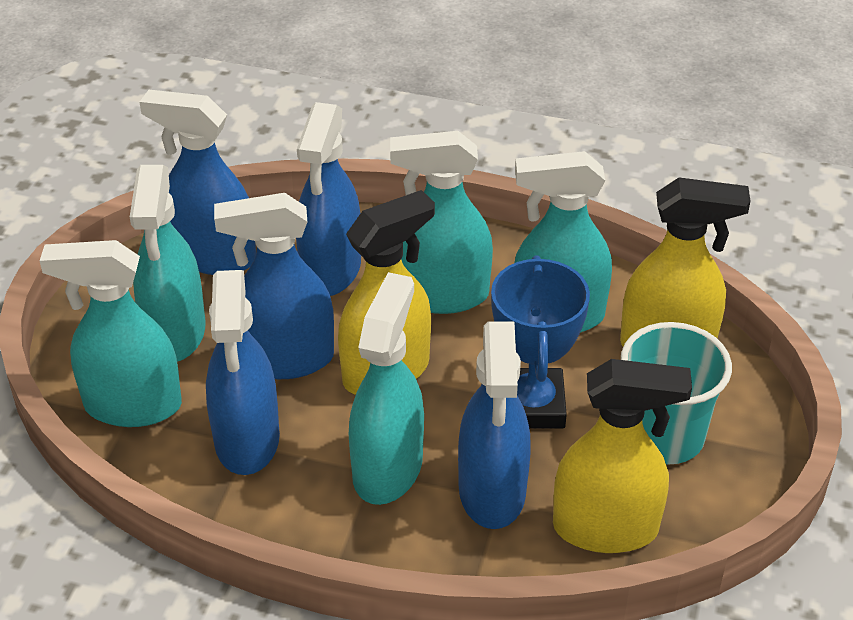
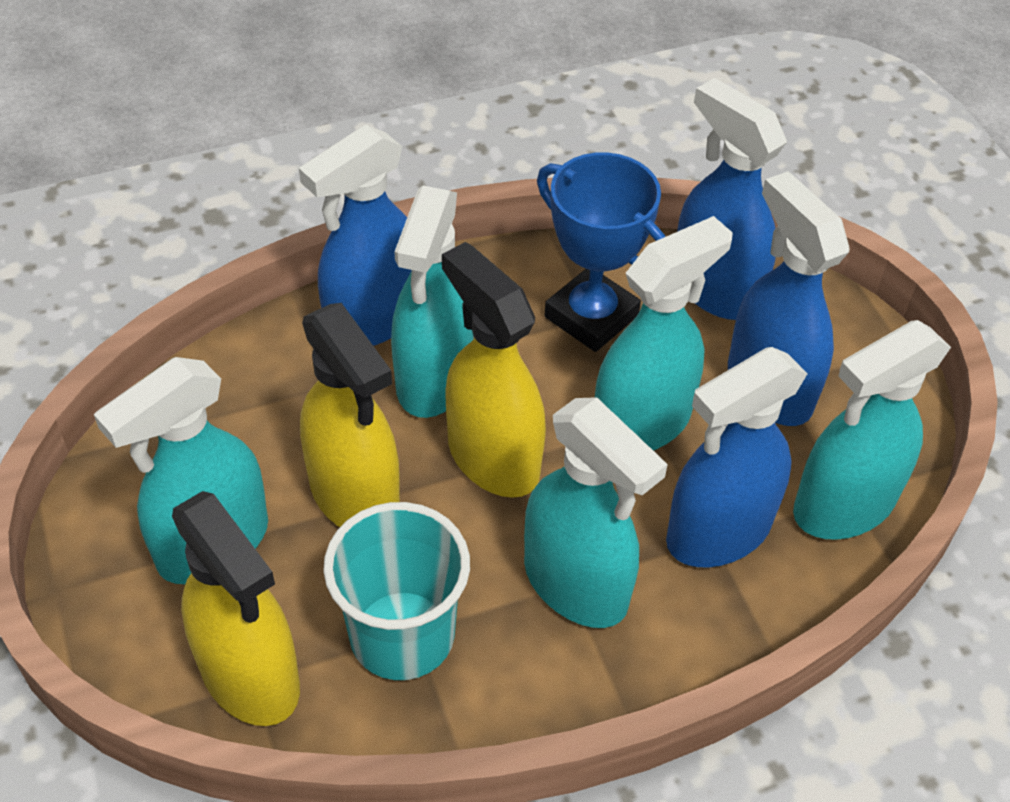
blue spray bottle: [139,90,256,275] [206,270,280,475] [214,193,334,379] [296,102,361,296] [458,321,531,529] = 5 -> [299,124,412,346] [666,347,808,567] [677,78,787,320] [728,171,849,426] = 4

